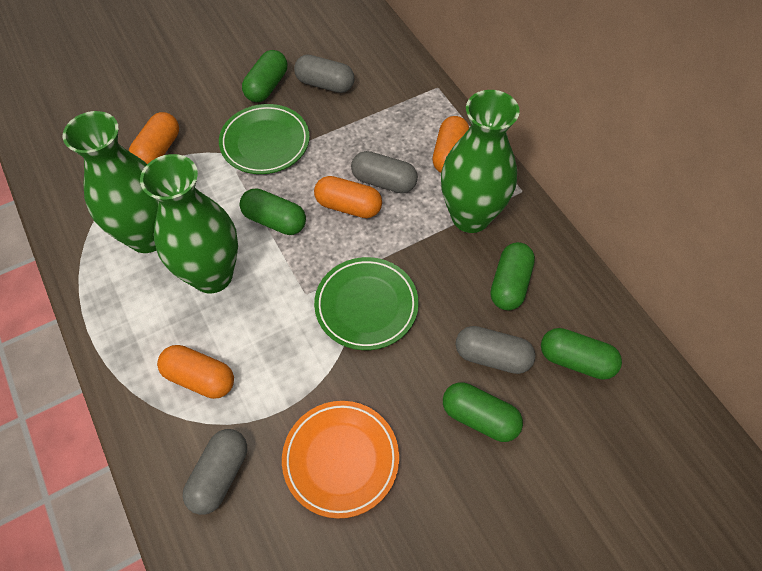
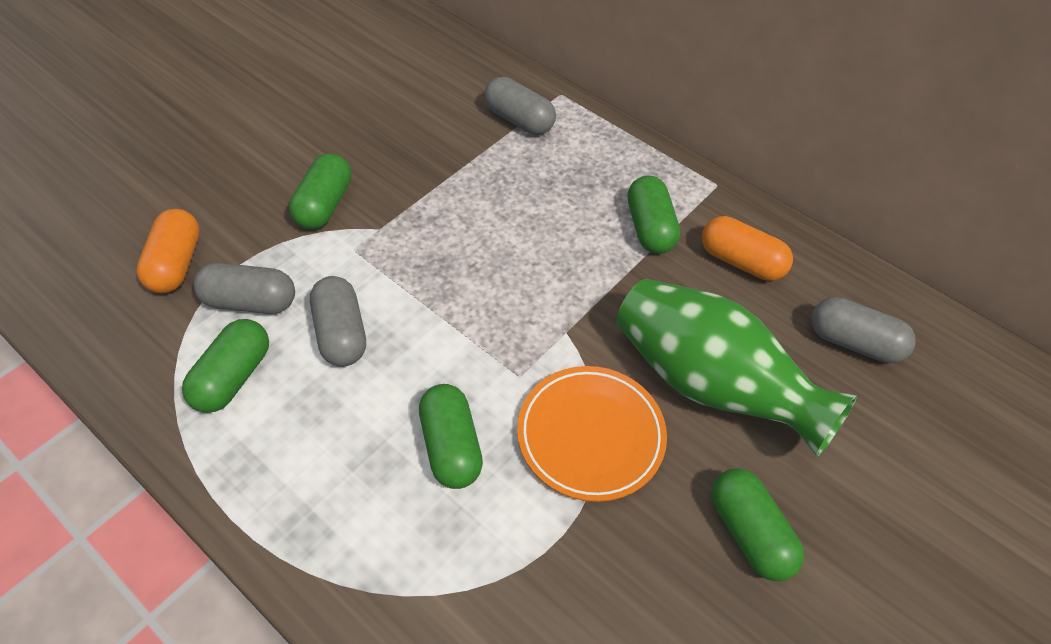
green plate: [219,104,310,174] [314,257,419,350] = 2 -> none = 0
green vase: [63,111,158,253] [140,154,238,293] [441,90,520,233] = 3 -> [617,279,857,456] = 1
orange capsule: [129,112,179,164] [157,345,234,399] [314,176,382,218] [433,116,469,173] = 4 -> [136,209,200,293] [702,216,793,281] = 2

